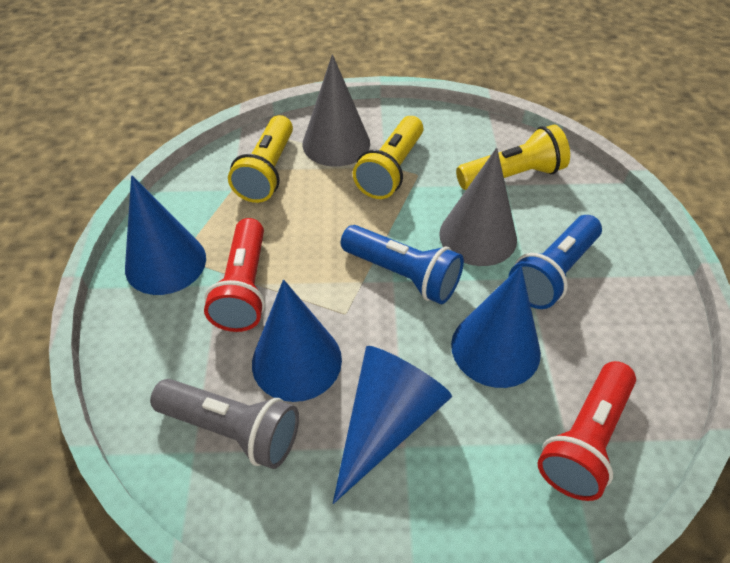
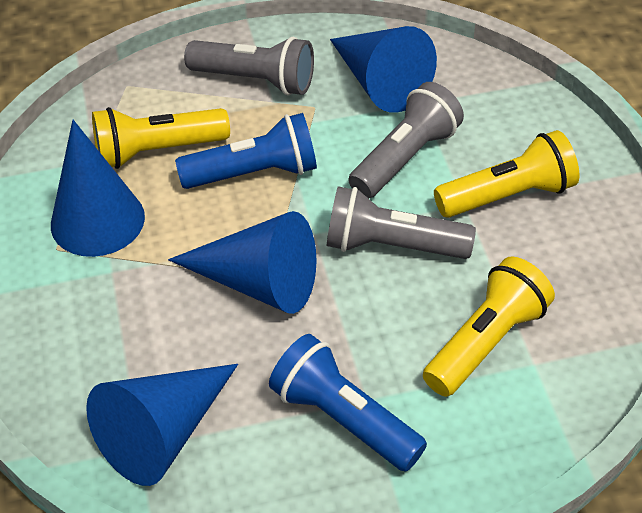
grey cone: [302,54,370,167] [439,148,517,266] = 2 -> none = 0
grey flashlight: [150,379,299,469] = 1 -> [184,36,314,95] [327,186,476,259] [348,82,464,199] = 3
red flashlight: [204,218,265,332] [538,361,636,501] = 2 -> none = 0

